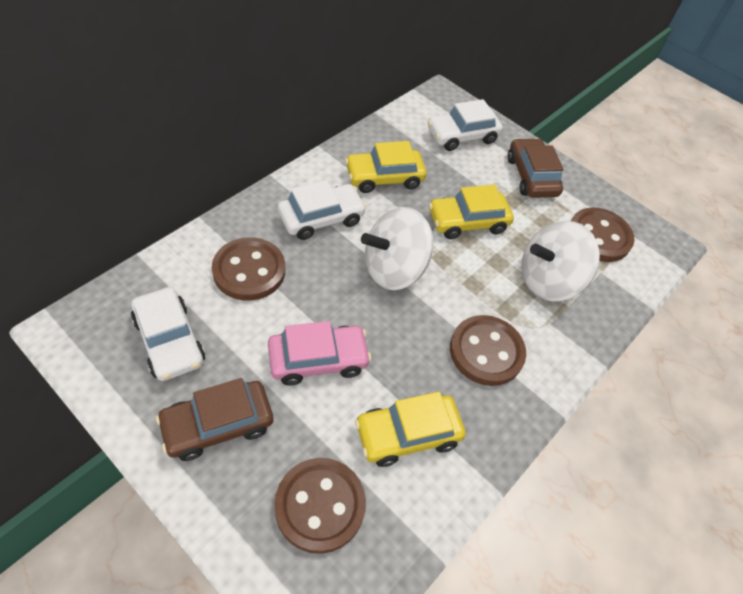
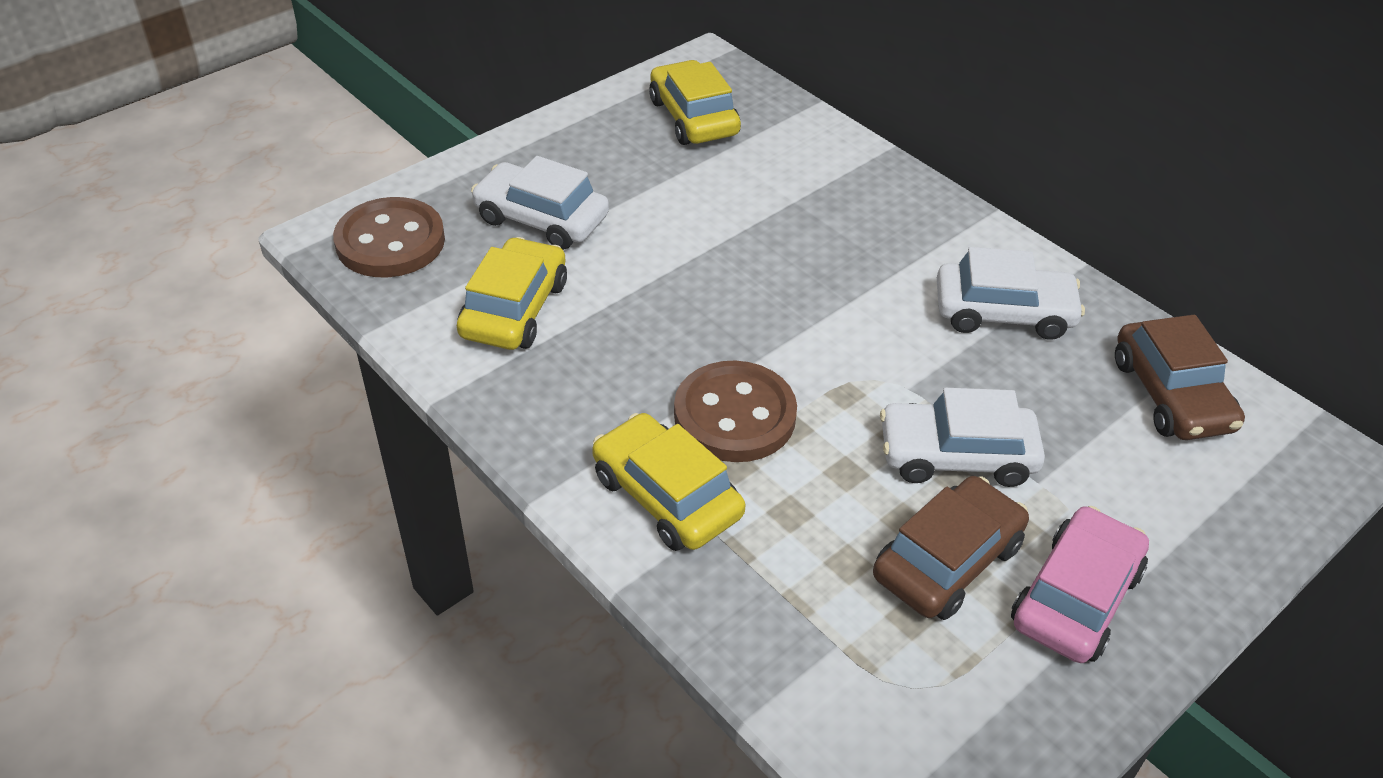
brown button: [212,237,285,301] [274,458,366,554] [450,315,526,386] [571,208,634,262] = 4 -> [333,197,445,277] [674,360,797,462] = 2
white spinning top: [361,207,433,290] [522,221,600,301] = 2 -> none = 0

